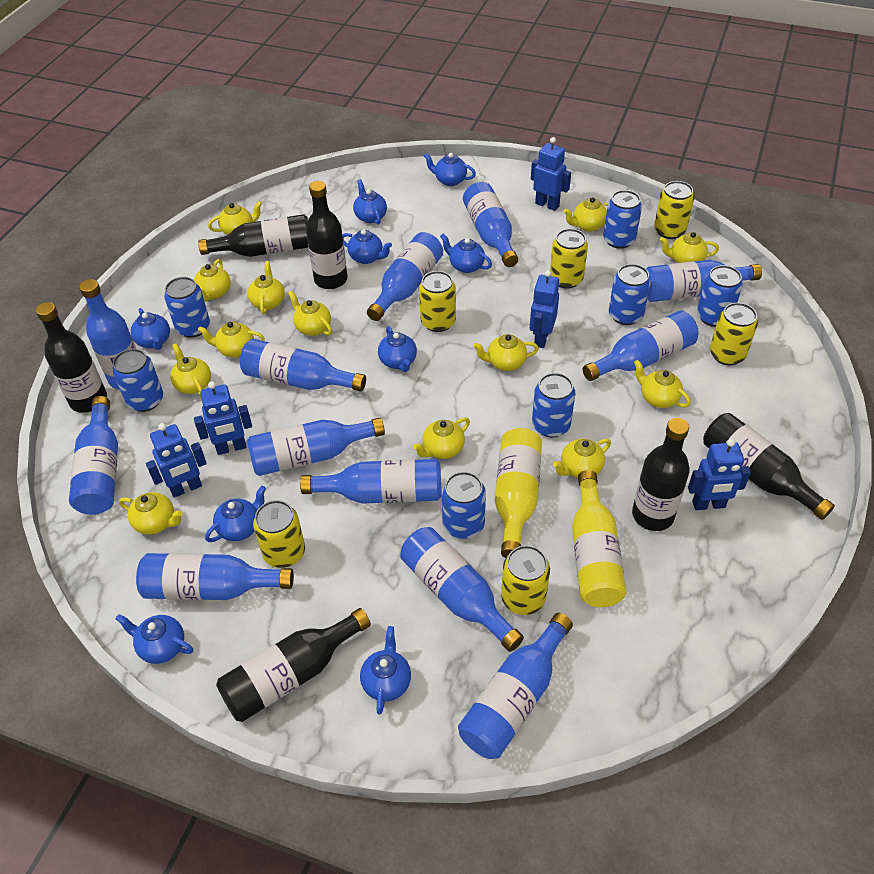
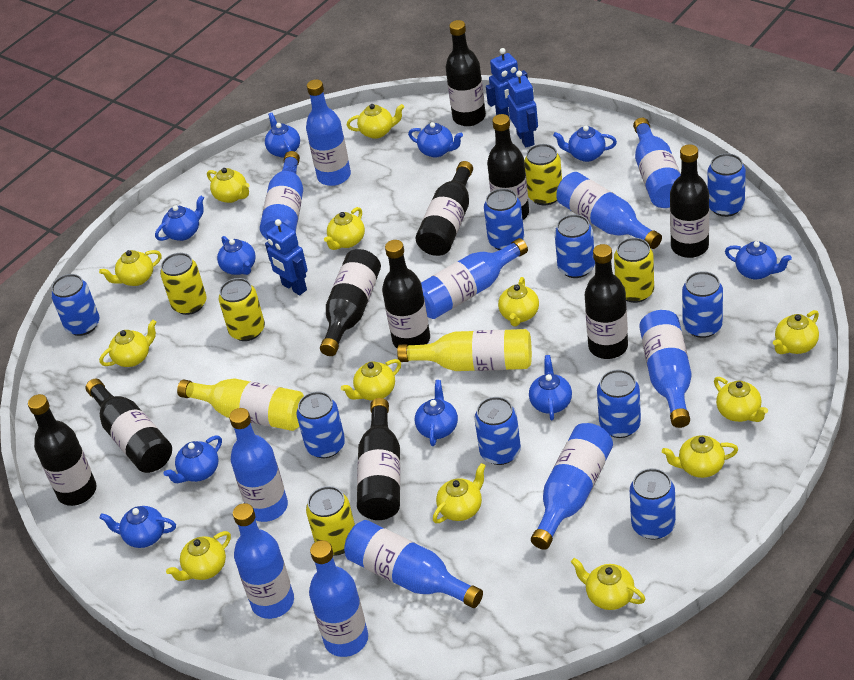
black bottle: [36,302,107,413] [198,214,308,257] [216,608,371,722] [306,181,348,289] [632,418,690,531] [703,413,835,520] = 6 -> [28,394,97,506] [85,379,172,473] [320,249,381,356] [357,398,400,520] [382,240,430,348] [416,161,473,256] [445,20,486,126] [487,114,529,220] [585,244,628,359] [670,144,709,258] = 10
blue bottle: [69,396,118,515] [79,279,136,389] [136,553,294,600] [240,339,366,392] [247,418,385,476] [300,459,441,504] [367,232,443,321] [400,527,524,652] [458,613,573,759] [463,182,518,267] [583,311,699,381] [646,260,762,302] = 12 -> [229,408,288,522] [233,503,294,619] [260,151,303,239] [306,79,351,186] [309,540,368,657] [344,520,483,608] [421,238,528,319] [531,423,613,550] [556,172,662,249] [633,118,681,208] [639,310,691,428] = 11
blue can: [112,349,163,412] [164,277,210,338] [442,472,486,539] [532,373,575,437] [603,190,642,249] [609,264,651,325] [697,265,743,327] = 7 -> [51,274,100,336] [296,392,345,458] [474,397,521,465] [484,189,524,250] [555,214,595,278] [597,370,641,438] [630,468,676,540] [682,271,723,338] [707,153,746,217] = 9
blue robot: [146,423,207,498] [194,381,252,455] [530,270,559,348] [531,137,571,211] [688,439,751,510] = 5 -> [265,219,308,296] [486,48,528,117] [508,71,538,147] = 3
blue teapot: [115,614,193,664] [131,308,170,350] [205,486,266,542] [342,229,392,264] [353,179,387,224] [360,626,411,714] [378,326,417,372] [424,153,476,186] [440,234,492,273] = 9 -> [99,506,176,548] [155,195,204,241] [164,436,222,483] [217,236,256,275] [265,113,300,157] [408,122,463,158] [415,380,458,446] [529,355,572,420] [553,126,617,162] [725,241,792,279] = 10
yellow can: [253,500,305,568] [419,271,456,332] [501,545,550,615] [550,229,588,289] [654,181,694,239] [710,303,758,366] = 6 -> [160,253,207,315] [218,278,265,341] [306,486,355,556] [524,144,562,205] [614,238,654,303] = 5

